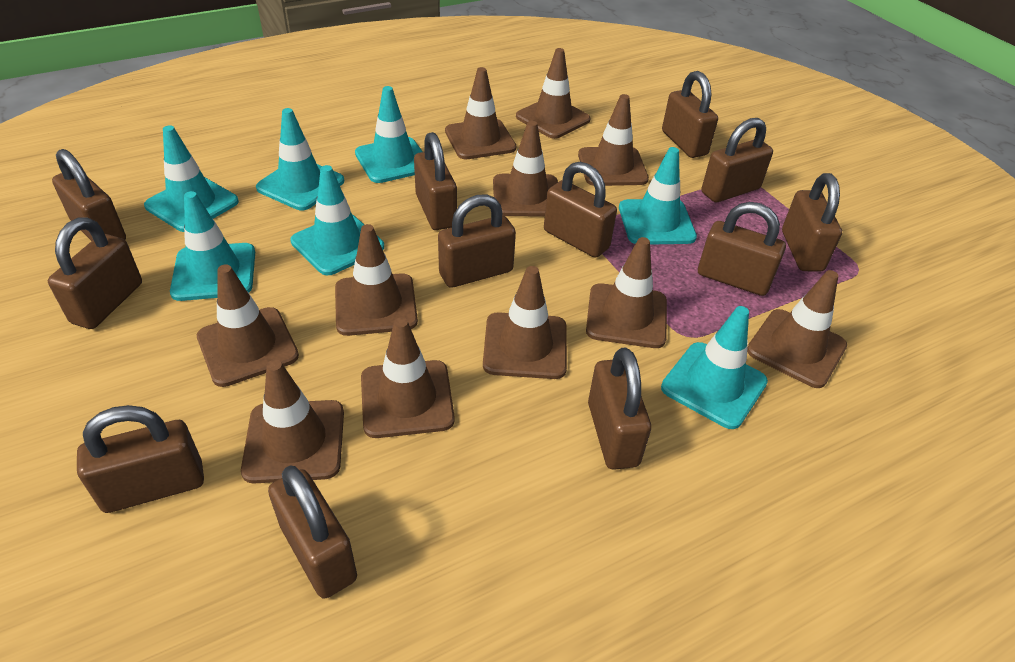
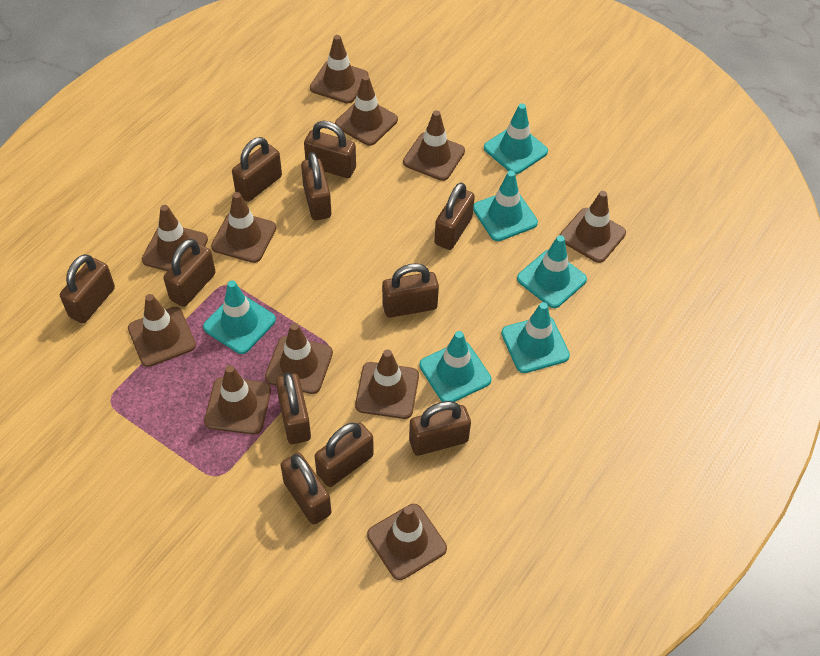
brown padlock: [48,217,142,329] [52,149,126,241] [77,405,204,513] [268,465,357,599] [414,132,457,230] [438,194,516,288] [544,162,617,258] [588,347,651,470] [662,71,718,158] [698,202,786,296] [702,118,773,202] [782,173,842,272] = 12 -> [60,254,115,323] [163,239,216,307] [232,137,282,202] [276,372,311,444] [281,453,331,524] [301,152,331,220] [304,121,356,178] [314,423,374,487] [382,263,439,318] [409,401,471,456] [434,182,475,250] = 11
turquoise traffic cone: [144,125,239,232] [170,191,255,301] [256,108,344,210] [290,165,384,275] [355,86,423,183] [619,147,697,245] [661,306,768,429] = 7 -> [203,280,276,354] [419,331,491,402] [473,171,538,241] [484,103,548,174] [501,302,570,373] [517,235,587,308] = 6

